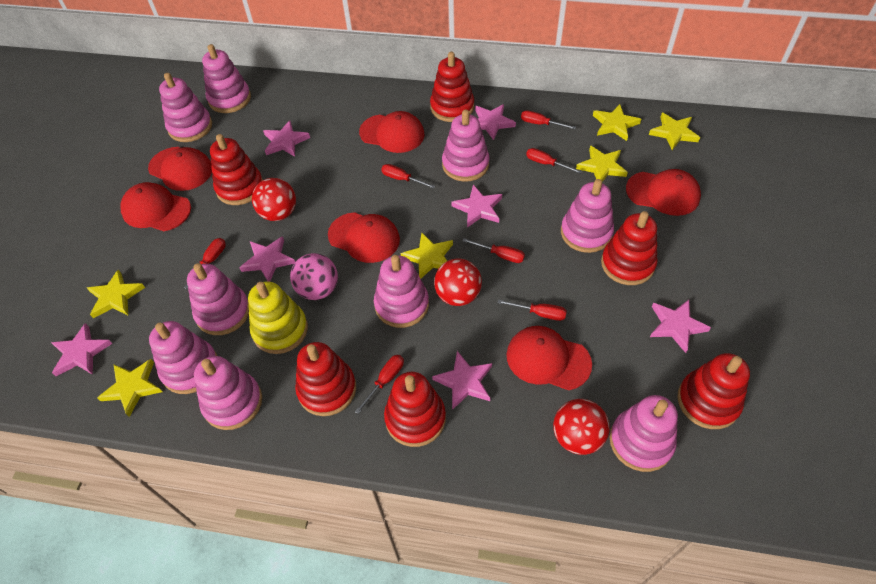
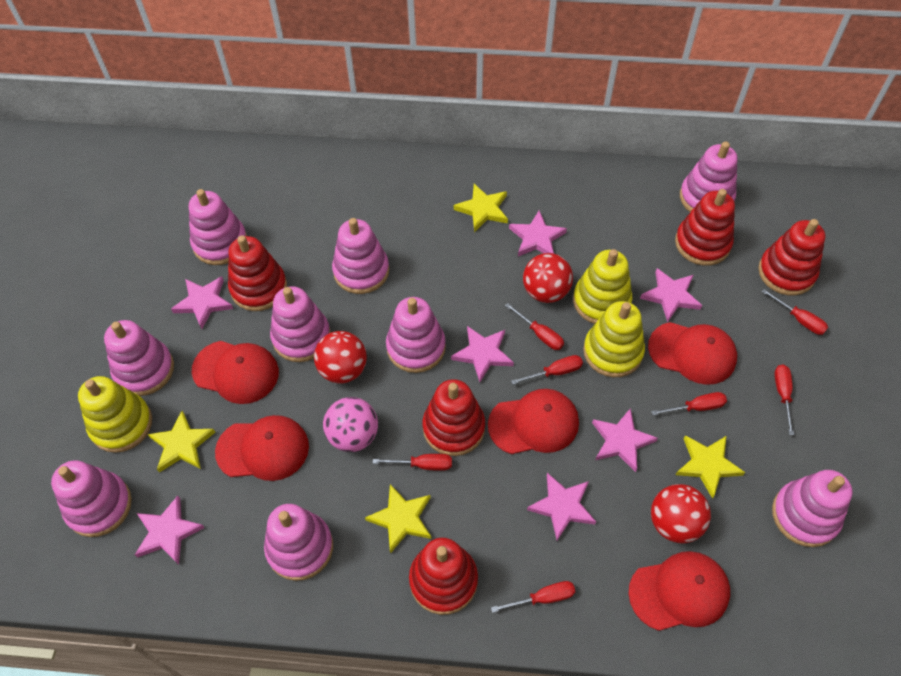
red cap: [121,182,191,231] [148,147,212,191] [328,212,400,263] [359,111,425,153] [506,326,592,390] [626,169,701,216] = 6 -> [192,341,279,404] [215,415,309,481] [488,389,579,454] [628,551,730,631] [648,322,737,385] = 5
red stacking toy: [210,134,263,205] [295,342,356,416] [384,372,446,447] [430,52,474,122] [601,211,658,285] [677,353,750,429] = 6 -> [228,235,287,311] [409,538,478,615] [422,379,485,456] [675,189,735,266] [758,219,825,296] = 5
yellow stacking toy: [248,281,308,354] = 1 -> [78,376,152,453] [573,249,632,324] [583,301,645,377] = 3
yellow star: [87,269,145,318] [97,359,162,417] [401,233,453,279] [576,145,628,182] [593,104,641,141] [649,113,700,150] = 6 -> [147,411,215,473] [365,484,432,553] [454,184,508,232] [676,435,745,499] = 4

